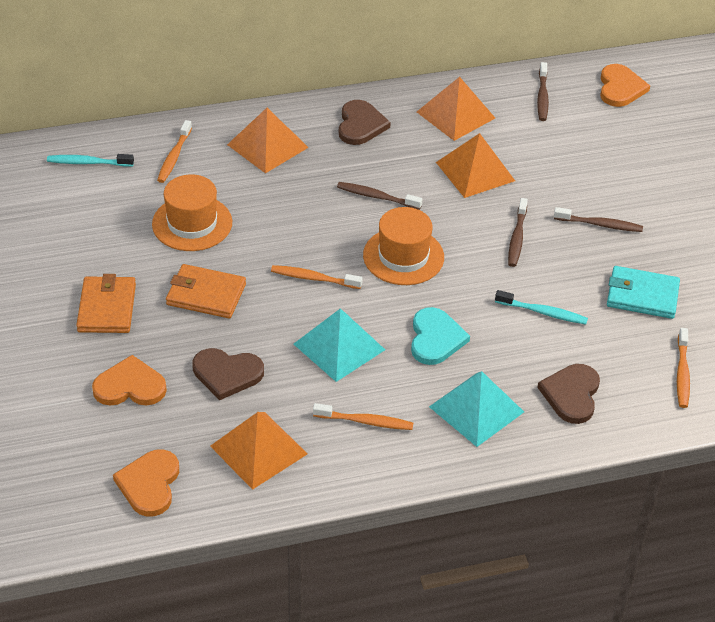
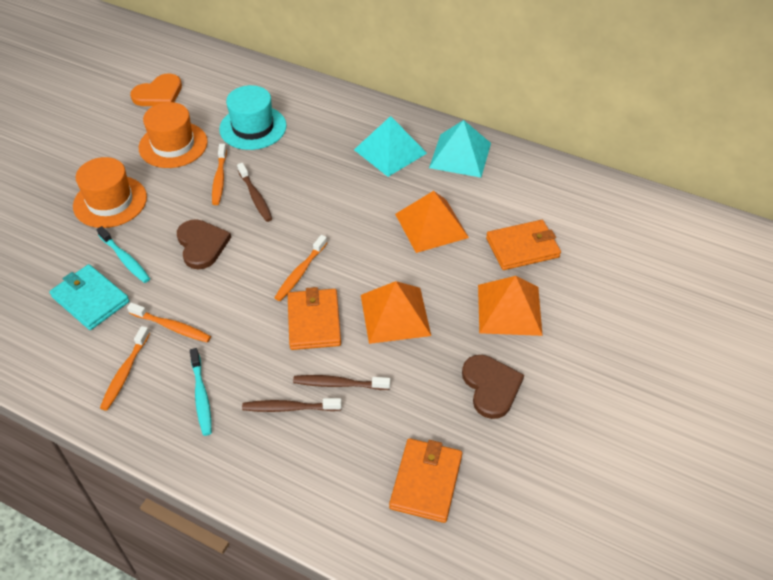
brown heart: [192,348,264,400] [339,100,391,145] [537,364,600,424] = 3 -> [177,219,231,269] [462,355,524,419] = 2
brown toothbrush: [337,182,422,210] [508,198,528,267] [537,62,549,121] [554,207,643,232] = 4 -> [237,163,272,222] [242,398,342,412] [293,375,390,390] = 3
orange heart: [92,355,167,406] [113,449,179,517] [600,64,650,107] = 3 -> [130,73,182,106] = 1
orange pyramid: [210,412,307,490] [227,108,309,173] [417,77,495,141] [436,133,515,198] = 4 -> [361,281,431,344] [395,191,469,253] [478,276,543,336] = 3
orange wallet: [76,274,136,333] [166,264,246,318] = 2 -> [288,287,341,350] [389,438,462,523] [486,220,561,270] = 3
turquoise hat: none = 0 -> [219,85,287,150] = 1
turquoise heart: [411,307,470,365] = 1 -> none = 0

